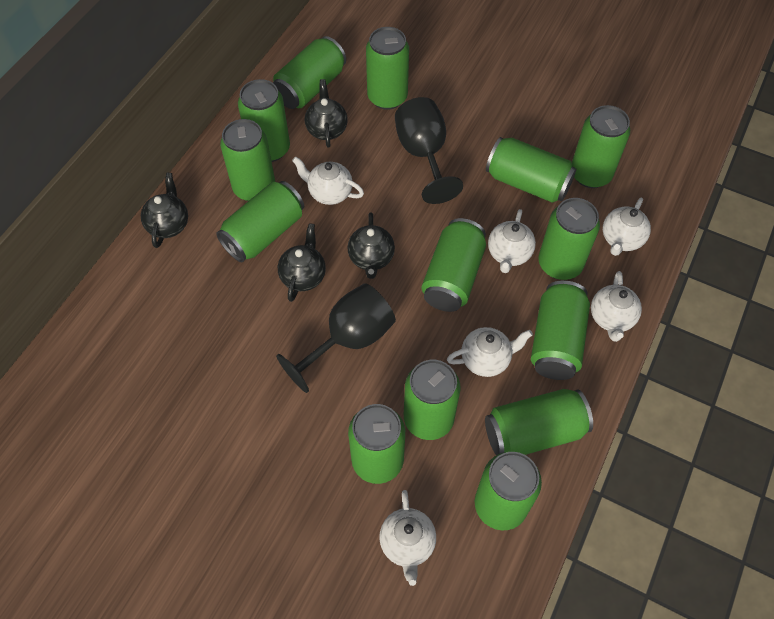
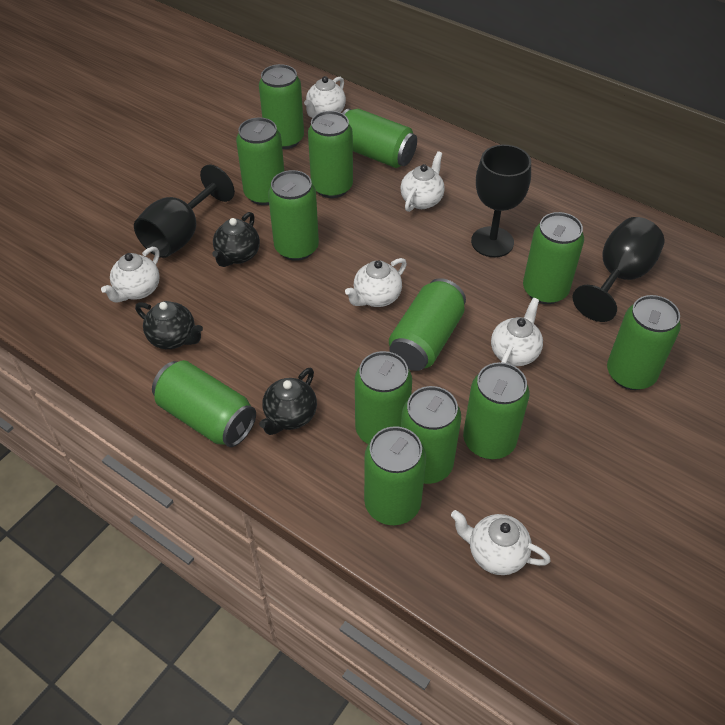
black goblet: [276,283,396,393] [395,97,463,204] = 2 -> [134,164,235,258] [471,145,531,257] [573,217,664,322] = 3
black teapot: [141,173,188,248] [278,223,326,302] [305,79,348,148] [347,212,395,279] = 4 -> [135,301,203,349] [212,212,260,267] [259,368,317,435] = 3
green can: [216,181,304,262] [220,119,275,201] [238,79,290,162] [273,36,346,109] [348,404,405,484] [366,27,409,110] [404,360,461,440] [421,218,486,312] [475,452,542,530] [485,389,593,455] [486,137,576,203] [531,280,590,380] [539,198,600,280] [572,105,630,188] = 14 -> [152,360,256,447] [236,117,284,205] [259,64,304,149] [268,170,319,261] [308,111,353,198] [342,109,417,168] [355,351,412,444] [364,426,426,525] [389,278,466,371] [401,386,461,484] [463,362,530,459] [523,212,584,304] [607,295,681,390] = 13

